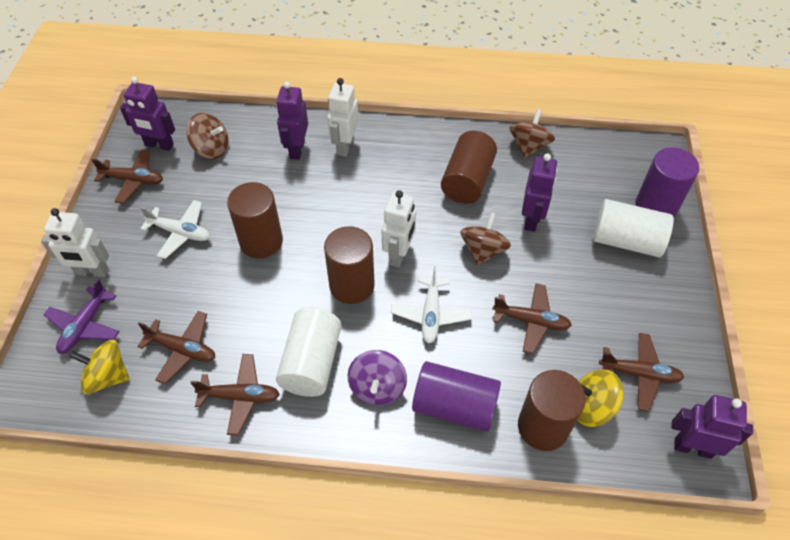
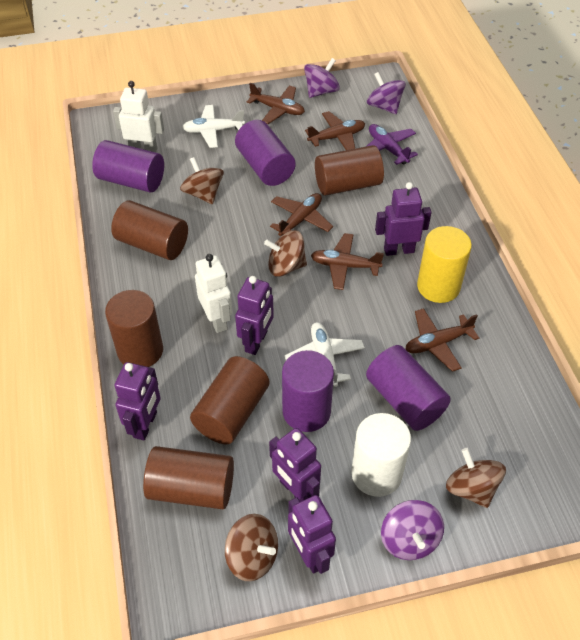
brown cylinder: [227,182,283,258] [324,226,375,304] [441,131,497,204] [518,370,586,451] = 4 -> [105,290,163,367] [111,200,188,260] [143,446,234,509] [190,356,269,444] [315,145,384,196] = 5
brown spinning top: [186,113,228,159] [460,212,511,266] [509,109,555,158] = 3 -> [180,157,224,204] [225,514,278,581] [264,230,307,277] [446,448,506,508] = 4
purple cylinder: [412,361,501,432] [635,147,699,218] = 2 -> [92,140,164,193] [235,120,296,186] [282,350,334,432] [366,345,451,431] = 4
purple robot: [120,77,175,151] [276,81,308,160] [522,154,557,231] [671,395,753,459] = 4 -> [114,362,161,440] [235,276,274,355] [269,428,321,502] [288,495,336,574] [375,182,431,256] = 5
purple spinning top: [348,350,407,406] = 1 -> [304,58,340,98] [367,72,406,114] [381,500,444,560] = 3
white cylinder: [276,307,341,397] [593,199,674,257] = 2 -> [351,413,411,497] = 1
white robot: [41,208,109,277] [327,78,359,157] [382,190,416,268] = 3 -> [113,81,164,152] [195,254,233,333] = 2
yellow cylinder: none = 0 -> [417,226,472,303] = 1
yellow spinning top: [69,340,130,394] [577,369,624,427] = 2 -> none = 0

